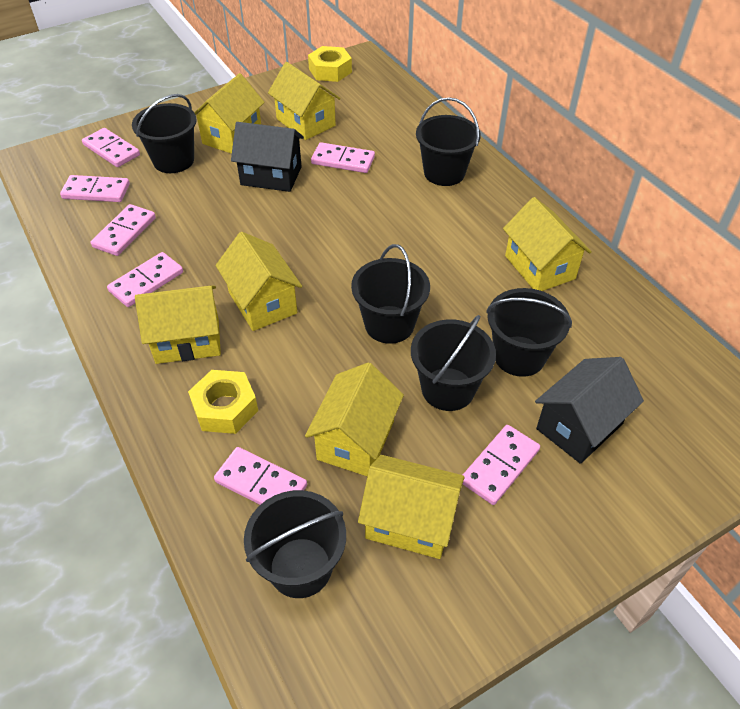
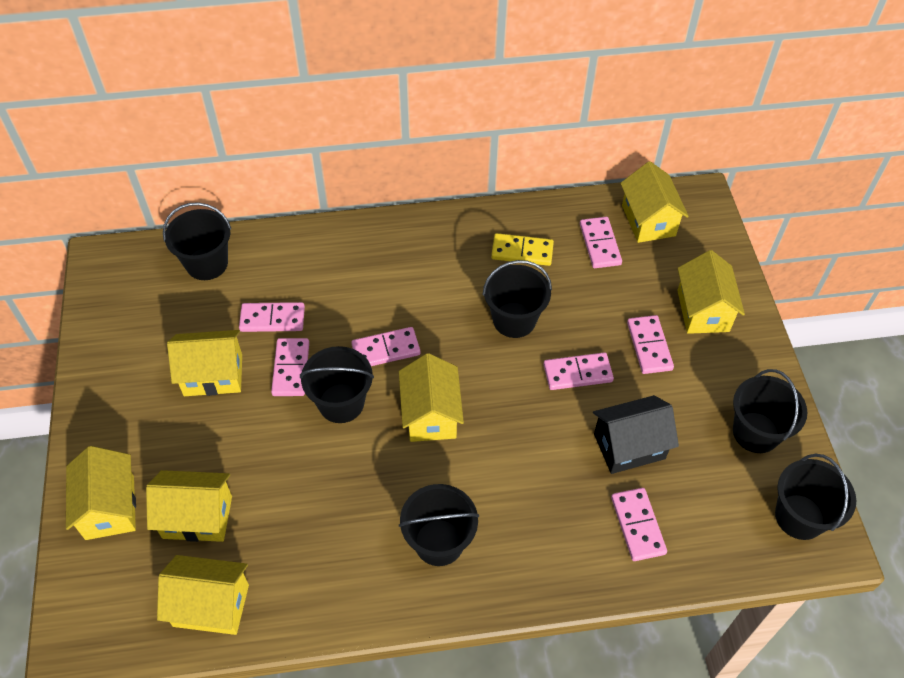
black house: [231,122,304,192] [535,357,644,464] = 2 -> [593,395,679,474] = 1
yellow domino: none = 0 -> [491,233,554,266] = 1
yellow nut: [188,370,258,434] [308,46,352,82] = 2 -> none = 0

